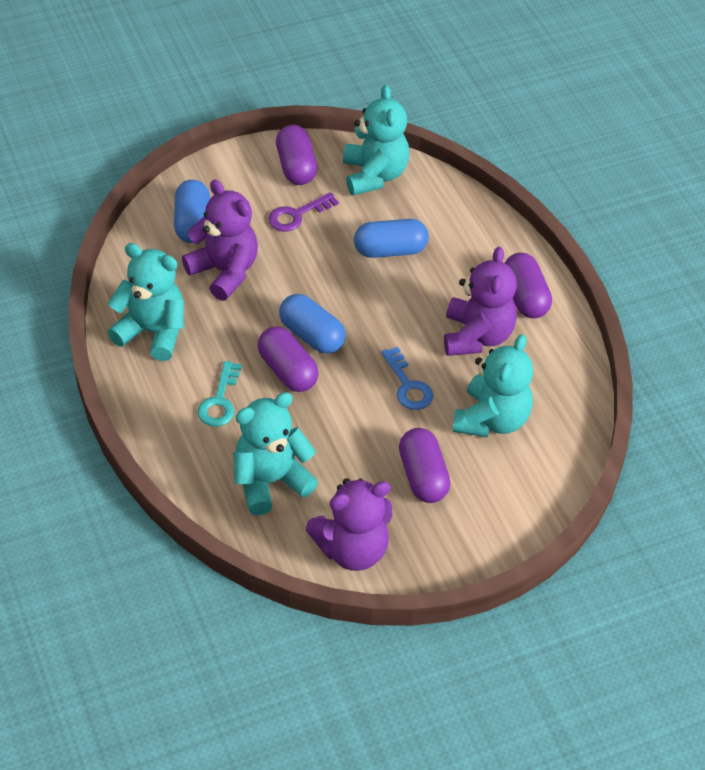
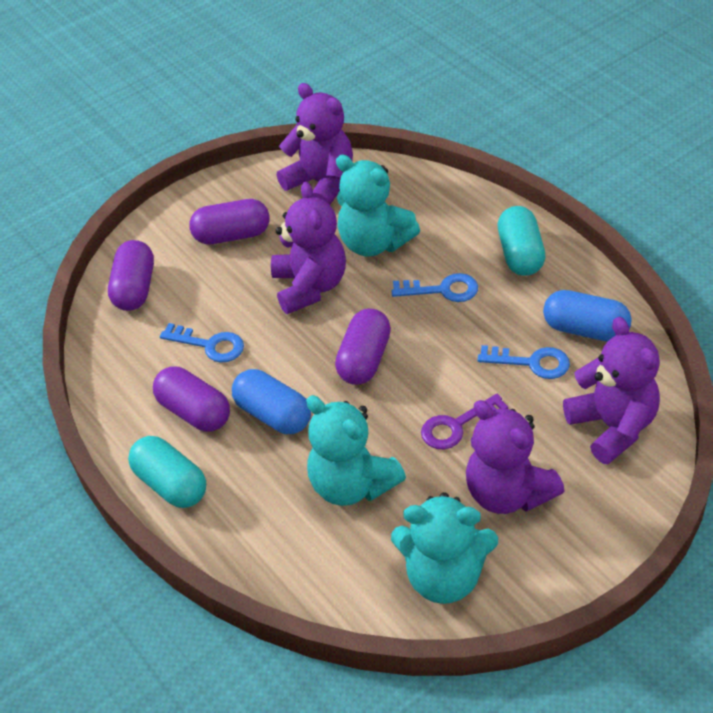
blue capsule: [174,180,210,243] [279,294,346,354] [354,219,429,258] = 3 -> [232,369,311,434] [543,290,632,341] = 2
blue key: [381,347,433,410] = 1 -> [160,323,244,363] [392,273,478,302] [478,345,570,379] = 3
purple teddy bear: [182,180,258,301] [306,478,392,571] [444,247,517,356] = 3 -> [271,182,346,314] [277,83,353,205] [466,400,565,514] [563,317,660,464] = 4
turquoise capsule: none = 0 -> [128,436,206,508] [498,206,545,276] = 2
turquoise key: [197,361,242,427] = 1 -> none = 0
turquoise teddy bear: [108,243,184,361] [233,392,318,516] [343,85,409,195] [452,334,533,437] = 4 -> [306,395,406,506] [336,155,420,257] [391,492,498,604] = 3

